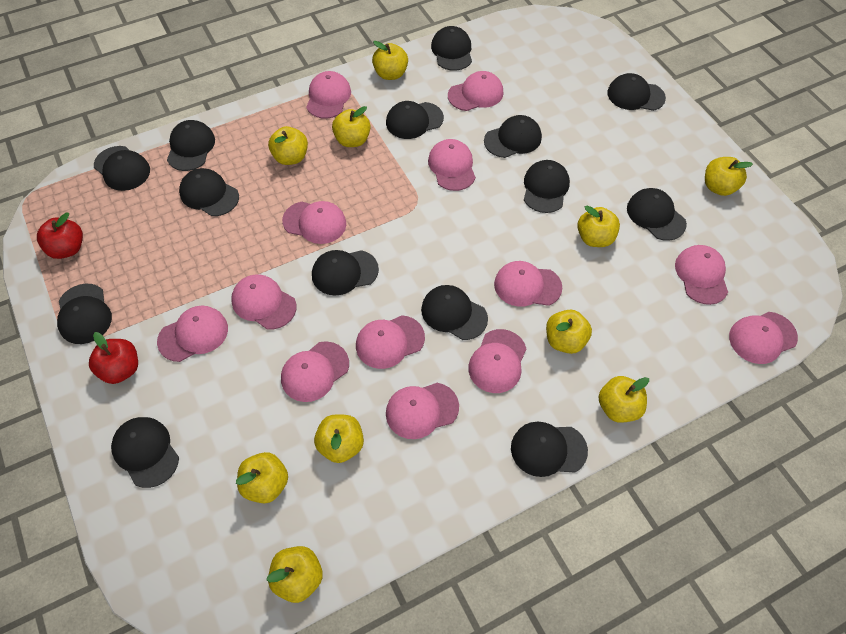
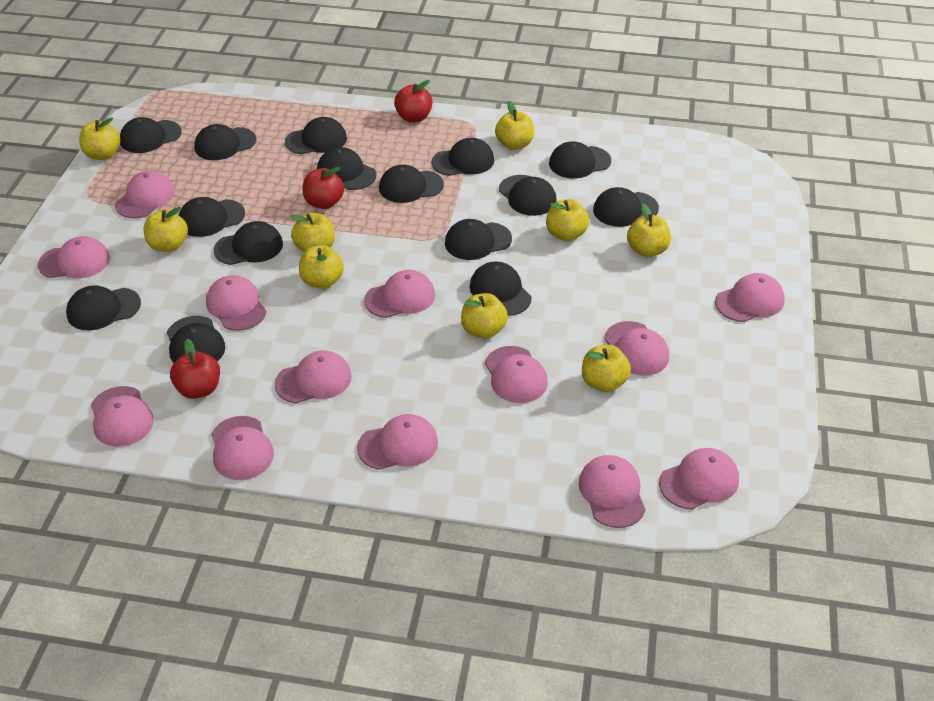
black cap: [57,284,112,344] [94,146,150,191] [111,417,179,488] [167,120,215,171] [179,168,239,216] [312,250,379,296] [386,101,444,139] [421,285,488,340] [431,26,472,71] [484,115,542,158] [511,422,588,477] [524,160,570,213] [607,73,666,111] [627,188,687,241] = 14 -> [66,285,141,330] [120,117,182,153] [167,316,225,363] [179,197,245,237] [194,124,256,160] [214,221,283,265] [285,117,347,154] [317,147,376,190] [379,165,444,203] [432,138,494,176] [445,219,512,260] [470,261,532,316] [499,175,557,216] [549,141,611,179] [593,187,659,227] = 15
red apple: [37,212,83,259] [89,332,138,384] = 2 -> [170,339,220,399] [303,167,344,209] [394,80,433,123] = 3
yellow apple: [236,452,288,503] [267,546,323,603] [268,126,308,165] [314,414,364,463] [332,106,371,147] [372,41,408,80] [546,310,592,354] [577,206,620,247] [598,376,649,423] [705,157,753,196] = 10 -> [79,117,120,160] [144,207,188,252] [290,213,335,252] [299,245,344,289] [461,293,508,339] [495,101,534,150] [546,199,589,241] [582,345,631,392] [627,204,671,257] = 9

